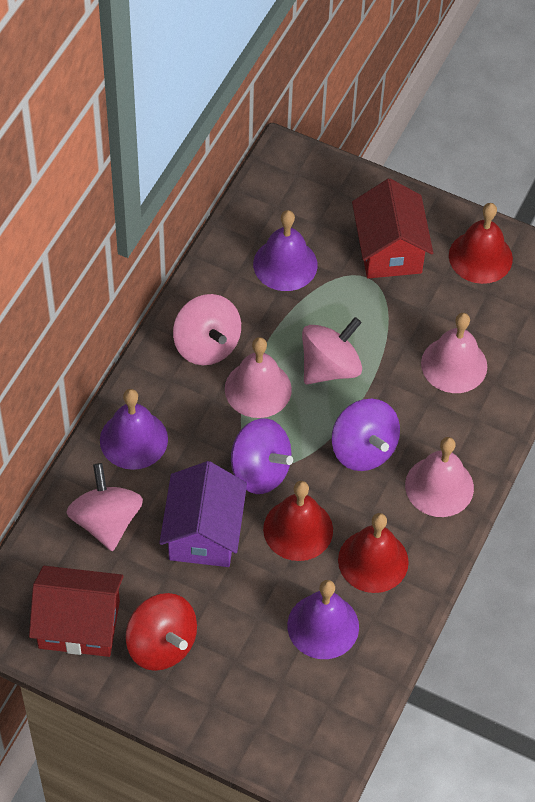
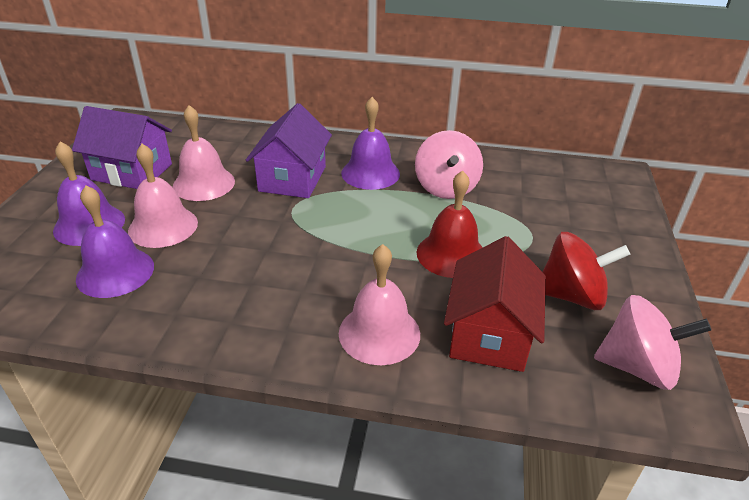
pink spinning top: [66,463,143,551] [173,294,241,365] [302,317,362,384] = 3 -> [415,130,483,199] [594,295,712,390] = 2
purple house: [159,461,247,567] = 1 -> [72,106,172,189] [246,103,332,198] = 2
purple spinning top: [231,418,293,494] [332,399,400,471] = 2 -> none = 0
red bell: [263,481,333,561] [338,513,409,593] [449,203,513,284] = 3 -> [416,170,483,278] = 1
red house: [29,566,124,657] [352,179,433,279] = 2 -> [444,236,546,372] = 1

